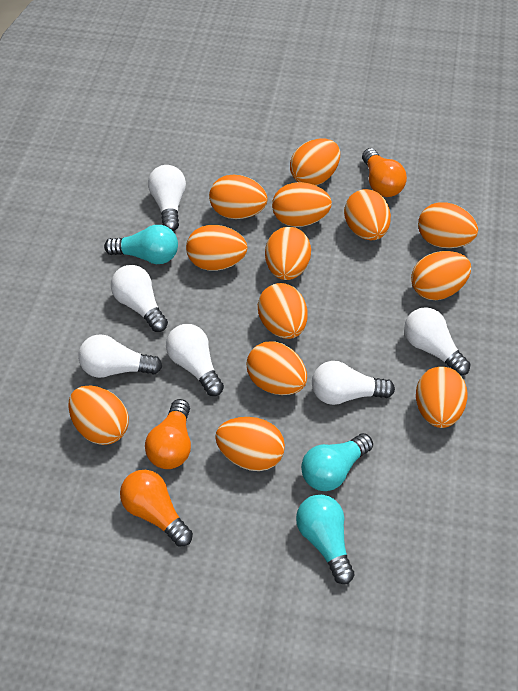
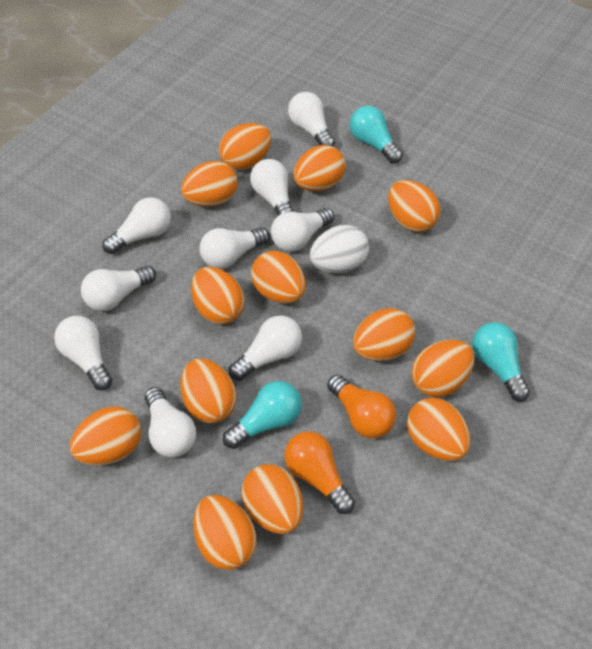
orange light bulb: [120,470,193,547] [145,399,191,469] [362,148,407,197] = 3 -> [285,431,355,514] [327,374,396,438] = 2
white egg: none = 0 -> [310,225,369,273] = 1
white light bulb: [78,334,162,378] [111,265,168,332] [148,165,186,231] [166,324,224,396] [312,361,395,405] [404,307,471,376] = 6 -> [54,316,112,390] [81,265,156,311] [103,197,171,254] [145,387,196,457] [199,227,270,269] [229,315,302,381] [250,159,294,216] [271,208,334,252] [288,92,335,147] = 9

